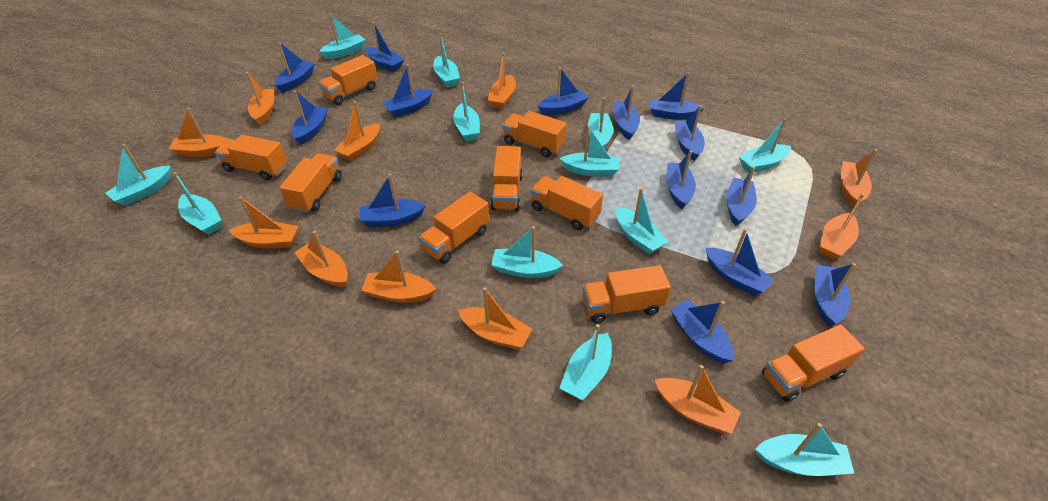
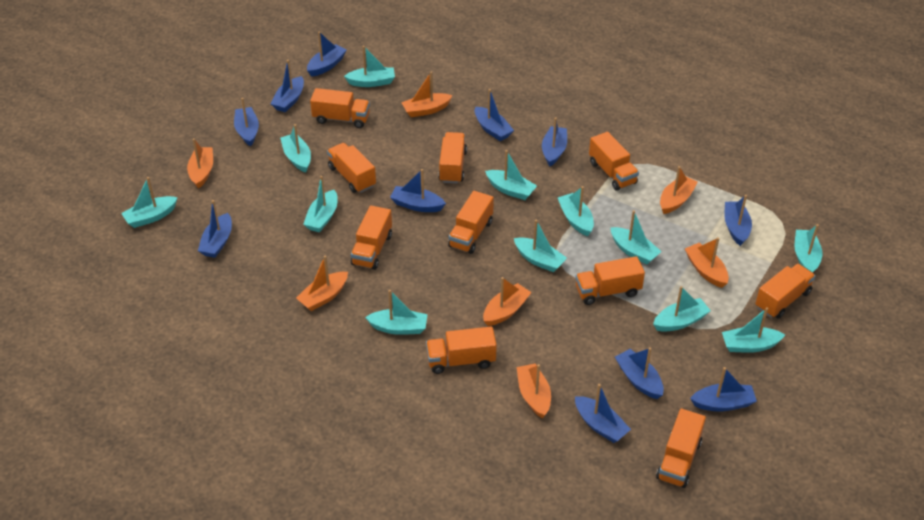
blue boat: [275,42,315,92] [292,90,328,145] [360,174,426,227] [366,22,404,72] [382,64,433,117] [538,67,589,115] [614,86,640,140] [650,72,704,120] [666,150,696,209] [670,300,734,364] [675,105,705,161] [706,229,774,295] [726,167,757,226] [814,263,856,327] = 14 -> [198,200,232,258] [234,98,259,146] [270,60,304,112] [307,32,347,77] [390,169,446,212] [475,89,514,141] [542,117,567,166] [575,384,631,443] [615,347,664,399] [690,367,757,411] [725,195,752,246] = 11
orange boat: [169,108,227,157] [229,196,298,249] [246,72,274,126] [294,231,348,287] [334,101,380,161] [361,251,436,303] [458,287,532,350] [488,52,516,109] [655,365,741,434] [819,193,864,260] [841,149,877,207] = 11 -> [187,139,213,189] [296,256,348,311] [401,71,453,117] [483,277,532,326] [517,363,551,419] [660,166,698,214] [685,237,729,288] = 7
orange truck: [215,135,287,180] [279,154,342,213] [318,55,378,105] [419,192,489,264] [490,146,523,211] [502,111,567,157] [531,176,603,230] [582,265,671,323] [762,324,865,402] = 9 -> [310,88,370,128] [327,143,376,193] [351,205,392,270] [426,327,497,374] [438,132,467,184] [448,191,494,254] [575,256,645,305] [589,132,639,191] [656,408,706,488] [755,264,815,319] = 10

